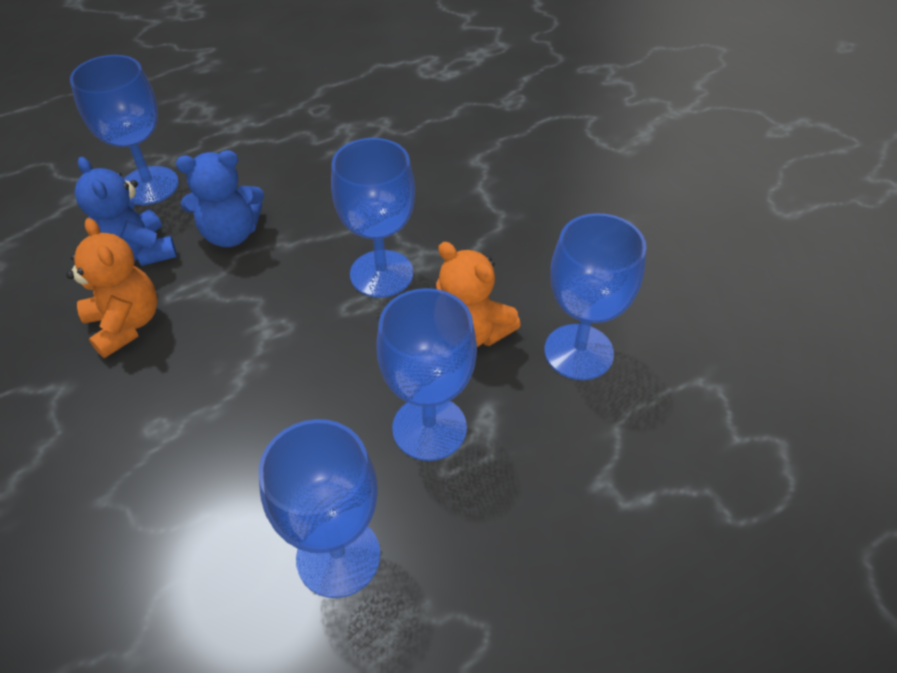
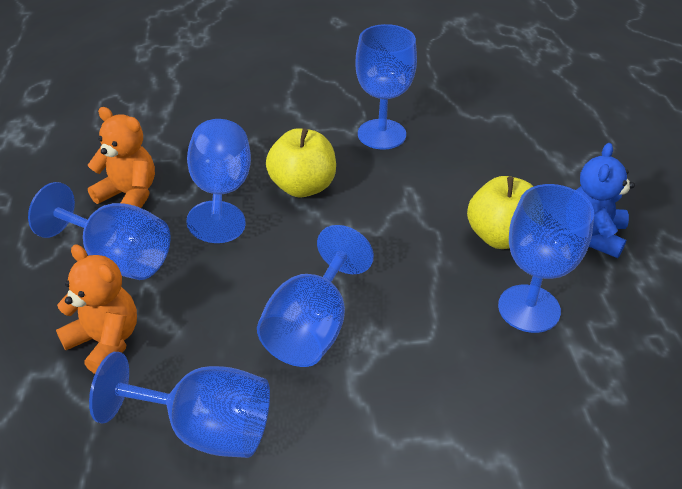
blue goblet: [70,55,179,205] [259,419,381,598] [331,138,415,298] [376,288,477,461] [545,213,646,380] = 5 -> [28,182,171,280] [89,352,270,458] [186,119,251,243] [257,225,374,367] [355,24,417,150] [498,184,594,333] = 6
blue teddy bear: [74,157,177,266] [176,150,264,247] = 2 -> [576,143,635,258] = 1
yellow apple: none = 0 -> [266,128,336,197] [467,176,533,249] = 2

